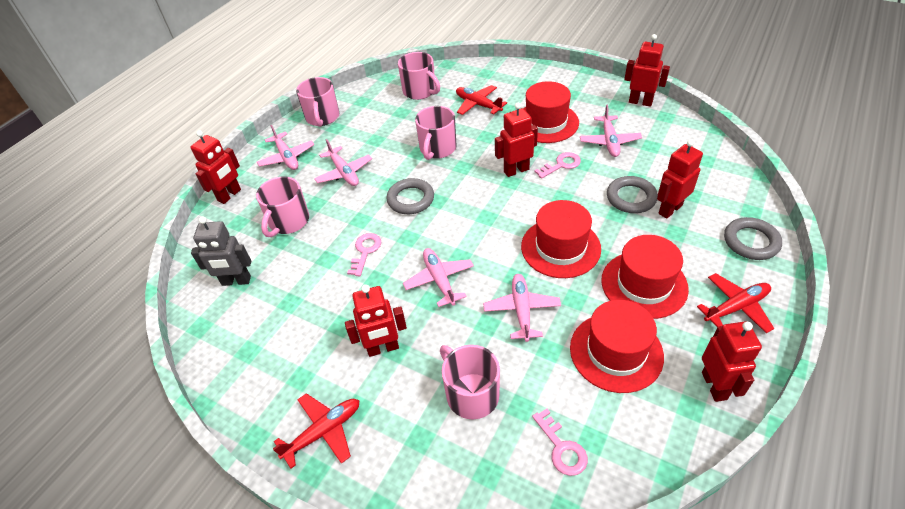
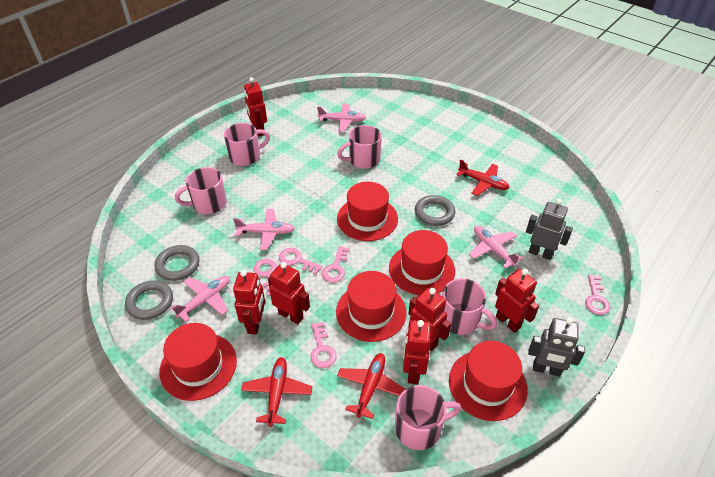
grey robot: [191,217,251,286] = 1 -> [526,199,573,260] [528,317,585,377] = 2
pink key: [347,233,382,276] [532,408,588,476] [534,152,581,179] = 3 -> [254,259,277,297] [279,248,322,275] [310,322,337,368] [322,246,350,283] [585,274,610,315] = 5
pink plane: [257,125,314,170] [314,139,372,186] [403,248,474,307] [483,274,561,342] [580,105,642,157] = 5 -> [170,276,230,322] [233,209,295,250] [317,103,367,132] [469,226,523,269] = 4
red hat: [521,200,601,278] [523,81,579,143] [570,300,664,393] [601,235,689,319] = 4 -> [159,323,237,401] [336,271,407,342] [337,182,398,241] [389,230,455,295] [449,341,528,421] = 5

